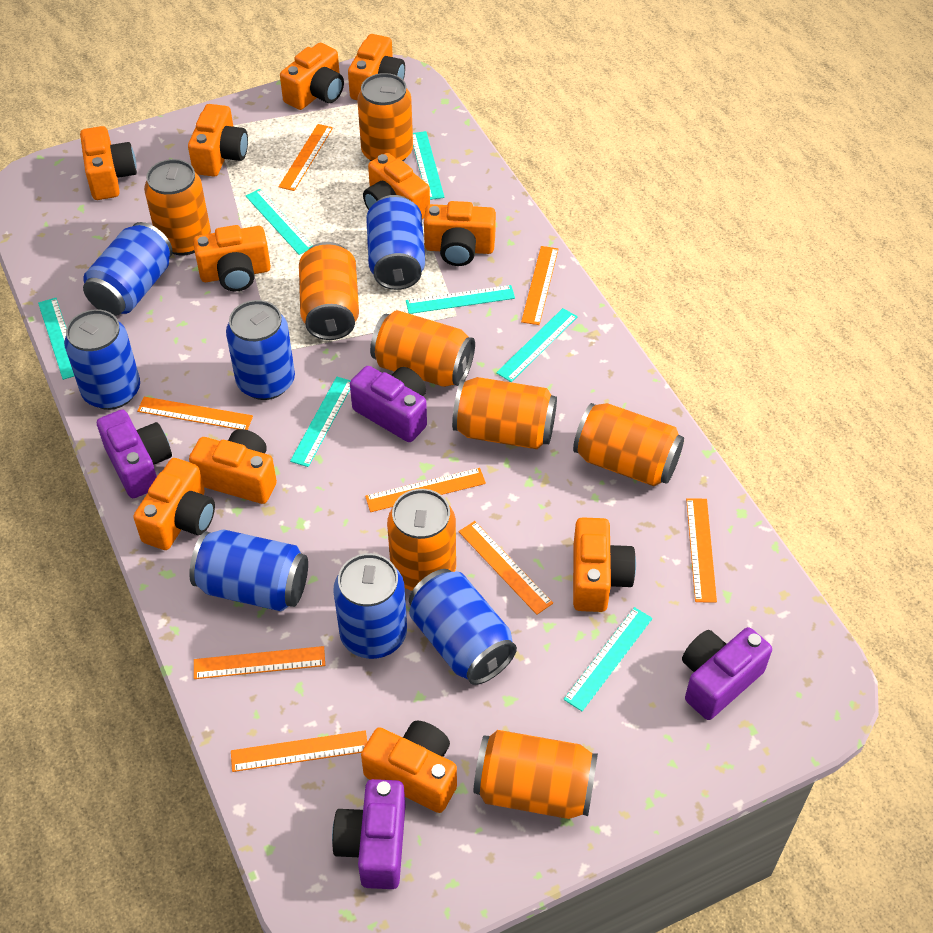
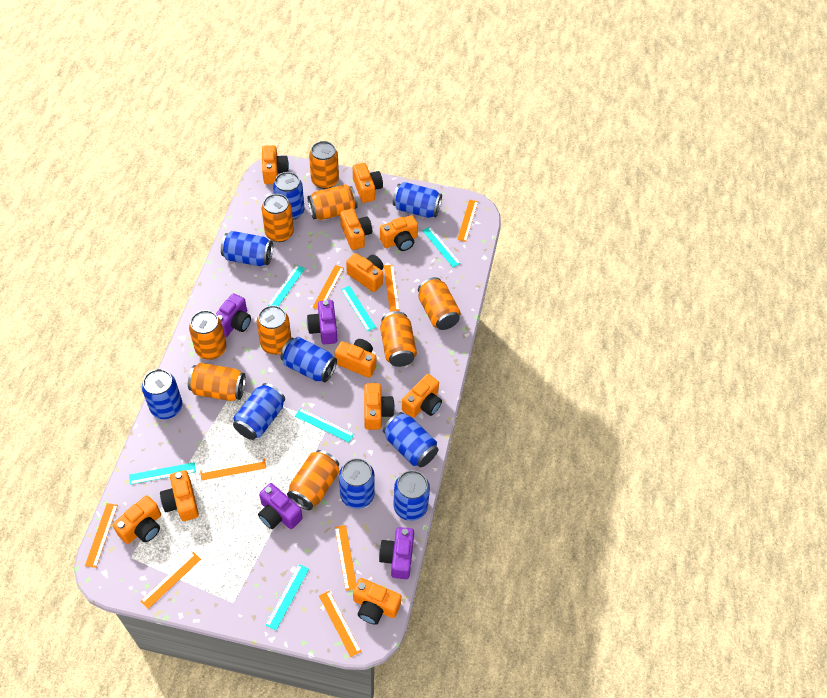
blue can: [64,309,140,410] [83,222,173,316] [189,529,308,611] [226,300,295,400] [333,553,407,659] [366,195,425,290] [409,569,517,685] = 7 -> [142,369,182,419] [221,231,273,266] [233,383,285,440] [273,172,305,220] [280,337,337,382] [339,458,375,509] [383,412,438,467] [393,182,442,218] [393,470,430,521] = 9
orange can: [144,159,211,255] [299,242,359,340] [357,73,413,161] [370,310,475,387] [387,489,456,591] [452,377,557,449] [474,730,598,819] [573,403,684,486] = 8 -> [188,363,246,401] [189,310,227,360] [257,305,291,355] [262,194,294,242] [287,450,340,510] [308,184,358,220] [309,141,339,189] [380,312,417,367] [418,277,461,330] = 9
turquoise ruler: [38,298,74,380] [246,189,313,255] [290,377,351,467] [406,285,515,314] [413,131,445,200] [496,308,578,382] [563,607,653,711] = 7 -> [129,462,196,485] [265,564,309,630] [268,265,305,306] [295,408,354,442] [341,286,376,331] [422,227,461,267] = 6

